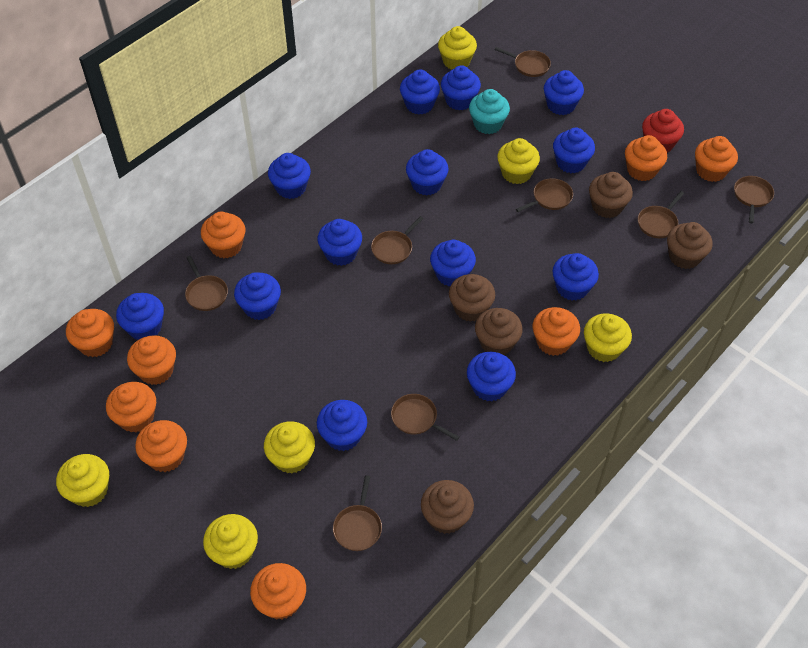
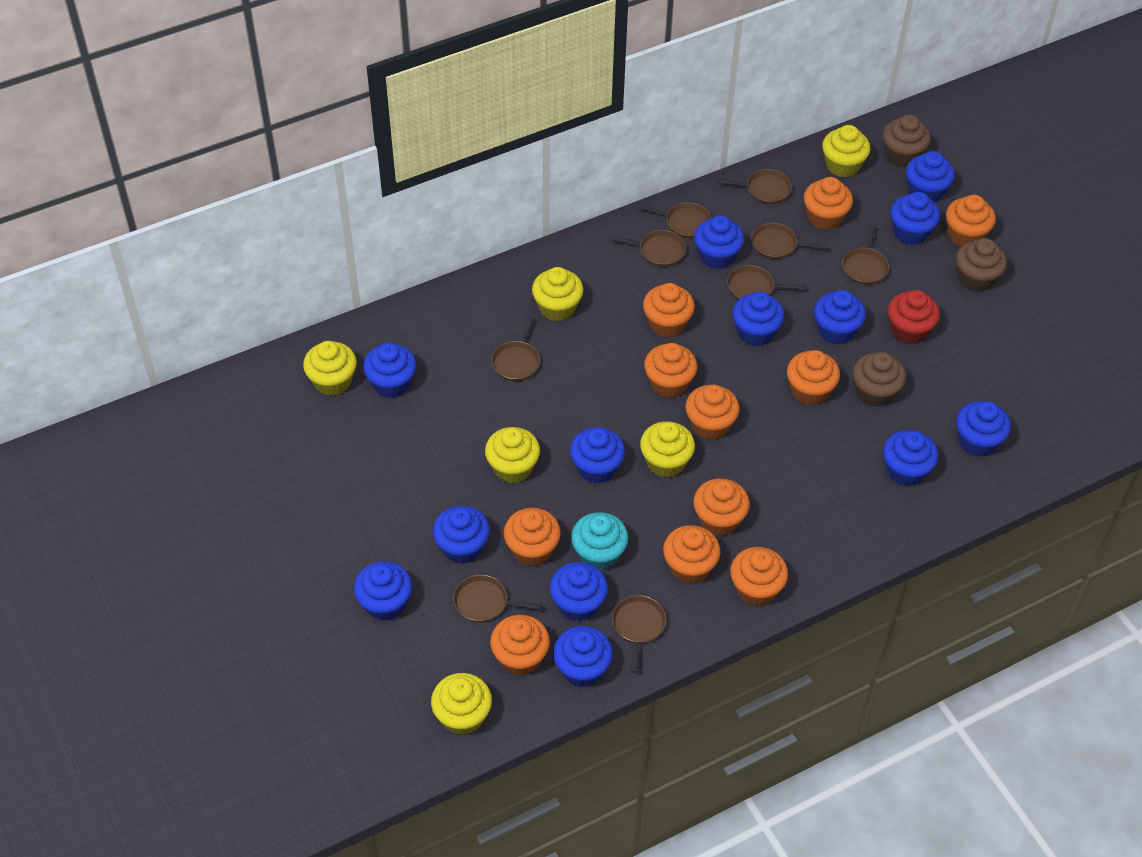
brown cupcake: [421,480,474,534] [449,274,495,322] [475,308,523,355] [589,172,633,218] [667,222,713,269] = 5 -> [853,352,906,407] [883,115,931,167] [956,238,1007,292] = 3
brown pan: [185,256,228,311] [333,475,382,551] [371,216,424,264] [391,394,459,441] [494,47,551,77] [516,178,573,212] [638,191,684,238] [734,176,774,223] = 8 -> [453,575,541,622] [491,316,540,381] [610,230,686,267] [612,595,666,673] [638,202,712,238] [718,169,792,204] [727,265,805,300] [751,223,828,259] [842,224,889,285] = 9
orange cupcake: [66,309,114,357] [106,382,156,433] [127,335,176,385] [135,420,187,472] [201,212,245,258] [250,563,306,620] [533,307,580,356] [625,135,667,181] [695,136,738,182] = 9 -> [490,615,550,675] [504,508,561,566] [643,283,695,337] [644,343,697,398] [663,525,721,584] [685,385,740,440] [693,478,750,536] [730,547,788,606] [787,350,840,405] [804,177,853,230] [946,195,996,246] = 11

